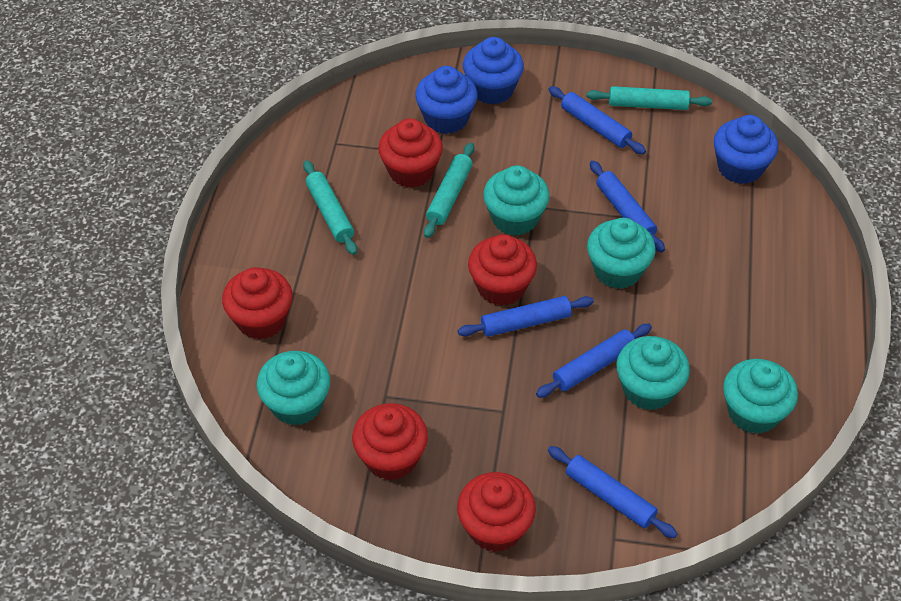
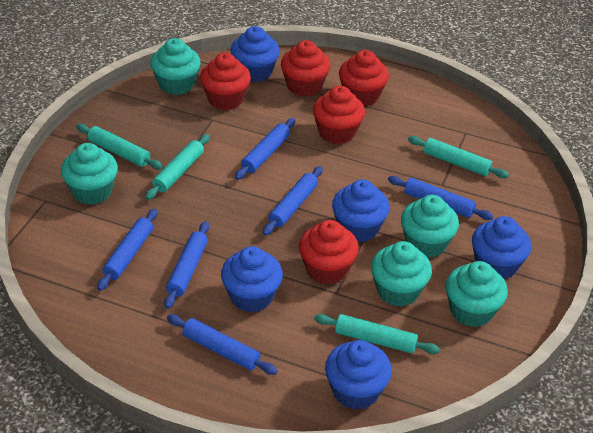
blue cupcake: [415,66,478,134] [463,37,524,104] [714,115,778,184] = 3 -> [221,246,283,312] [231,26,280,82] [325,340,392,410] [332,179,390,242] [472,216,531,279] = 5
blue rolling pin: [458,296,594,337] [536,324,652,398] [548,446,677,538] [549,86,646,154] [590,161,665,253] = 5 -> [97,209,157,291] [164,221,209,309] [167,314,278,375] [235,118,296,180] [263,166,323,235] [388,176,494,220] = 6
turquoise rolling pin: [303,160,357,255] [424,143,475,238] [587,86,712,110] = 3 -> [76,124,163,169] [145,134,210,200] [314,314,440,354] [408,136,509,178] = 4

